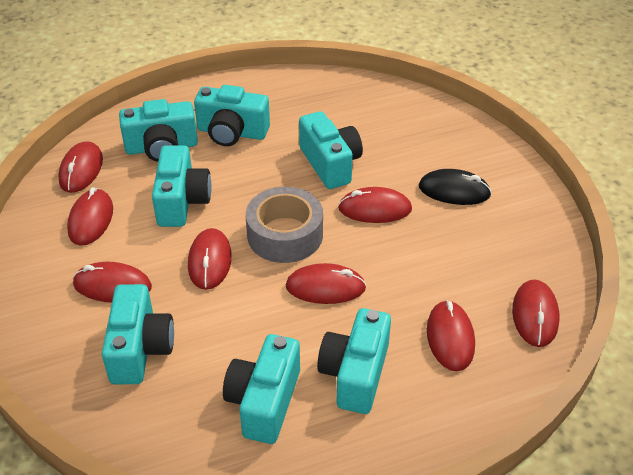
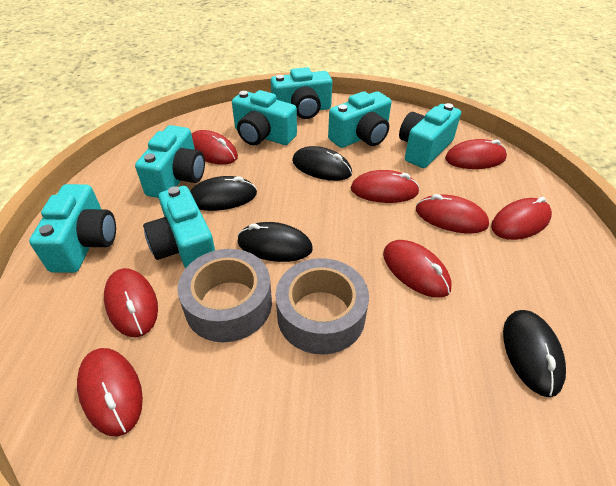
black mouse: [419,169,492,205] = 1 -> [190,176,257,211] [237,222,313,262] [292,146,352,181] [503,310,566,397] = 4
grey tape: [246,187,323,263] = 1 -> [177,249,272,342] [276,258,369,355] = 2

